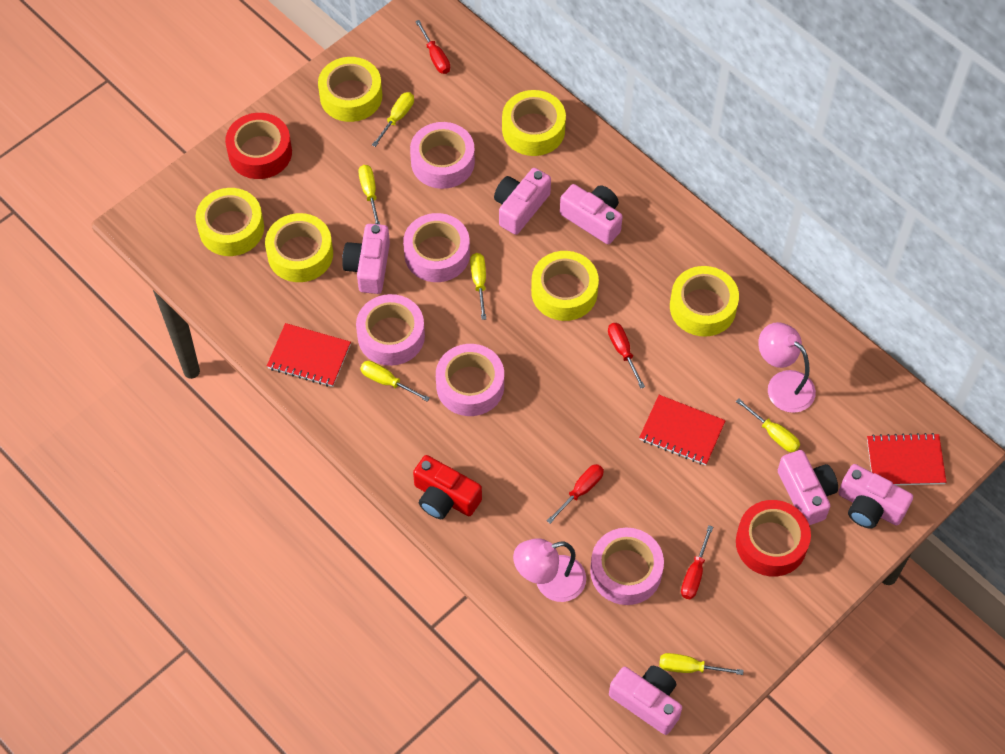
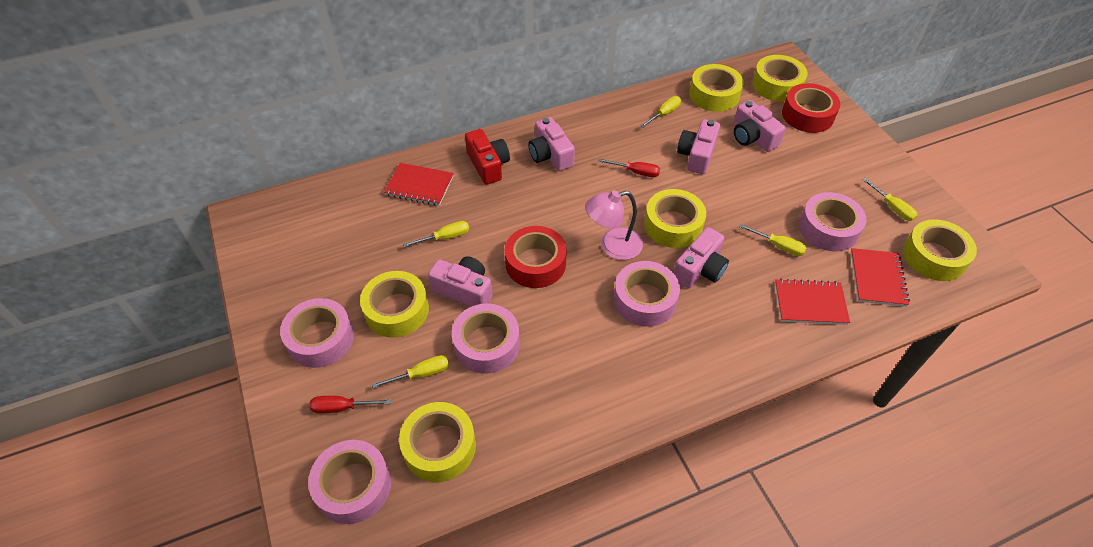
pink camera: [342,224,390,294] [494,168,551,235] [560,184,623,244] [609,666,682,735] [778,450,838,525] [838,464,913,529] = 6 -> [428,256,492,307] [528,117,575,171] [674,227,729,288] [677,119,720,174] [733,100,786,152] = 5
pink lamp: [513,539,586,602] [758,322,816,413] = 2 -> [585,190,643,260] = 1
red screwdriver: [415,20,450,74] [547,464,604,524] [608,323,645,389] [681,525,713,599] = 4 -> [309,396,391,413] [598,159,660,177] = 2
yellow screwdriver: [358,165,380,225] [360,361,430,402] [372,92,414,147] [470,253,486,320] [659,653,744,675] [736,398,800,452] = 6 -> [372,355,449,388] [403,221,469,247] [640,96,681,128] [739,224,807,256] [862,178,918,221] = 5

